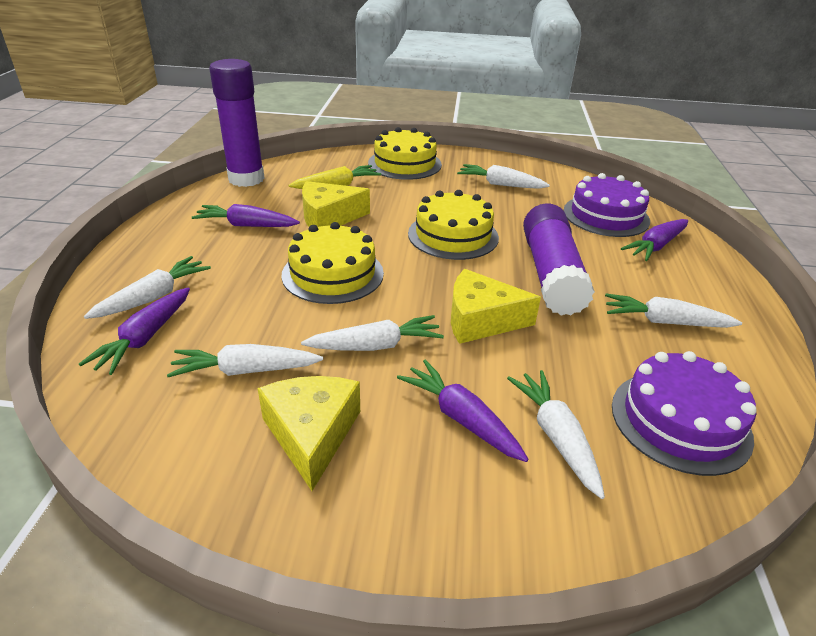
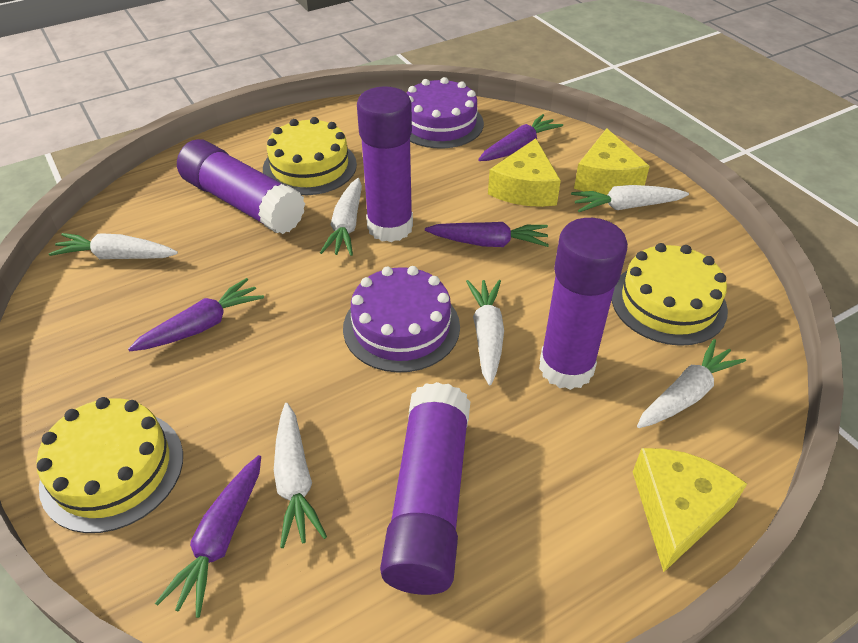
purple glue stick: [209,59,265,187] [523,203,595,315] = 2 -> [177,139,305,234] [357,87,413,242] [380,382,471,595] [539,218,628,390] = 4
yellow carrot: [289,165,381,189] = 1 -> none = 0

